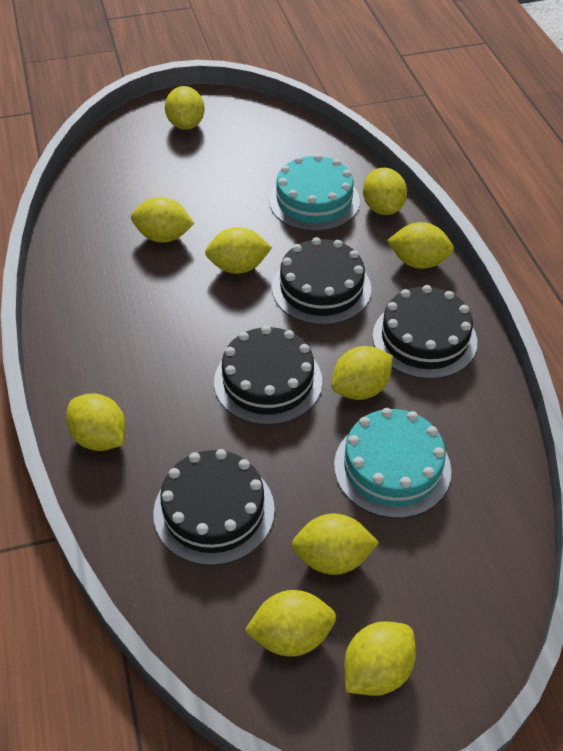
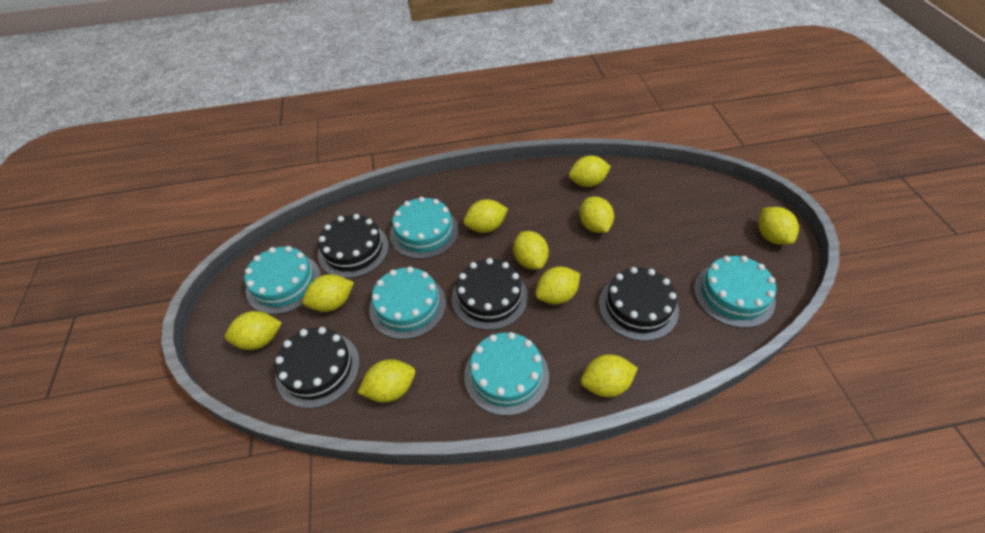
turquoise cake: [269,154,360,231] [334,408,451,518] = 2 -> [244,246,321,314] [369,267,446,340] [390,197,459,259] [464,332,549,416] [694,256,776,328] = 5

